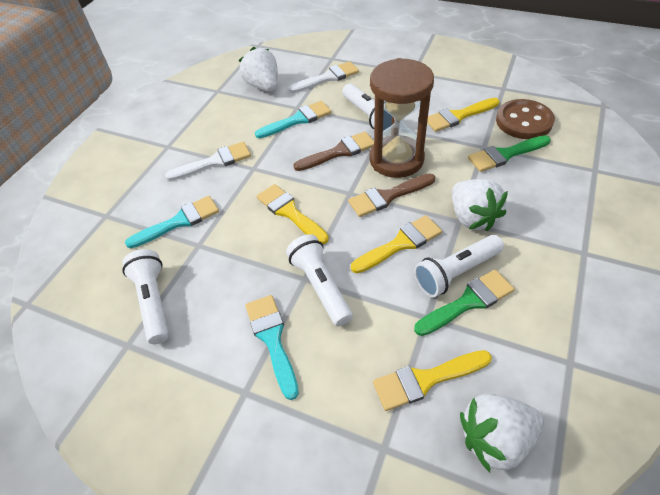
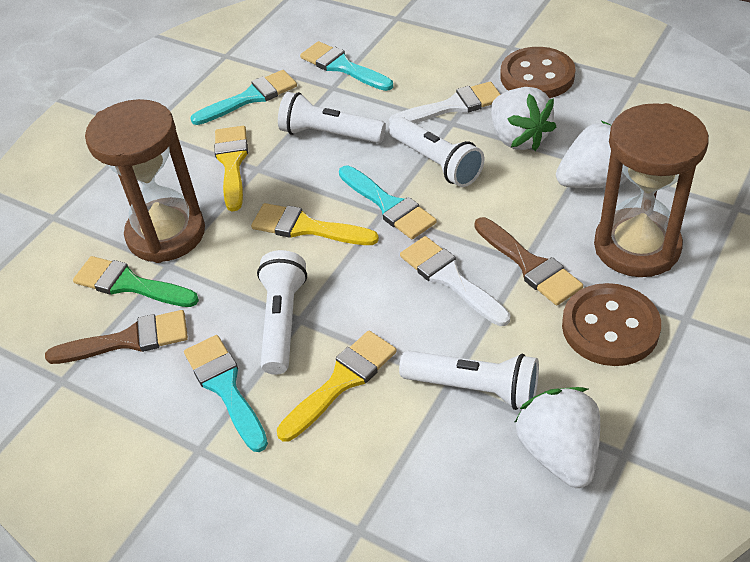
brown button: [496,99,555,139] = 1 -> [500,47,576,98] [562,283,661,366] = 2
brown hourglass: [369,58,434,178] = 1 -> [85,99,205,263] [594,103,709,277] = 2
green brush: [414,270,514,336] [468,135,551,172] = 2 -> [73,256,199,307] = 1
turquoise brush: [125,196,219,248] [245,295,299,400] [255,101,331,138] = 3 -> [184,335,268,452] [190,70,297,125] [300,41,393,91] [339,165,437,239] = 4
yellow brush: [257,184,329,244] [351,215,442,273] [373,350,492,411] [427,98,500,132] = 4 -> [214,126,248,211] [251,203,379,245] [277,331,397,442] = 3

